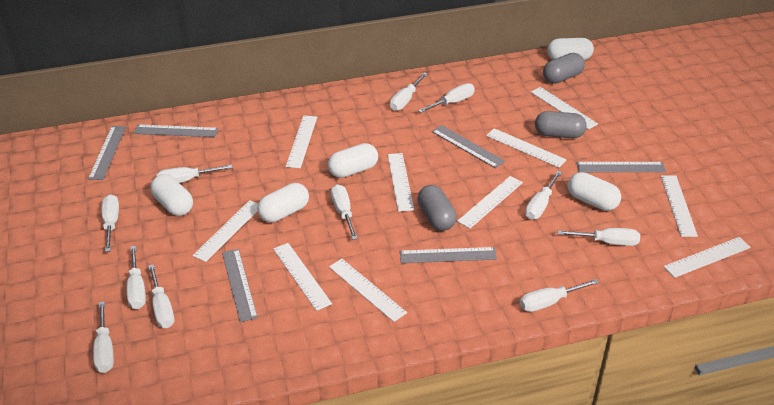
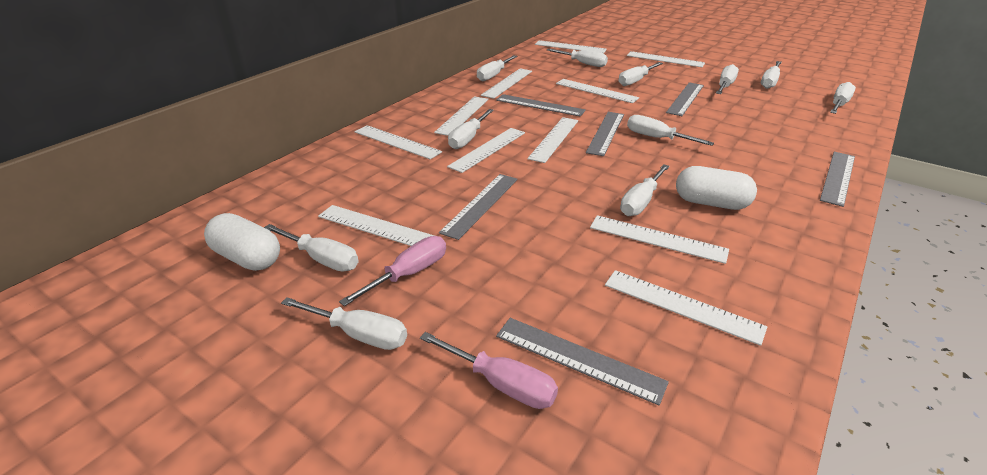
grey capsule: [418,185,457,231] [535,111,587,138] [543,53,585,84] = 3 -> none = 0
pink screwdriver: none = 0 -> [339,236,446,306] [420,332,558,409] = 2
white capsule: [151,174,193,216] [257,183,309,222] [328,143,378,178] [547,38,594,60] [568,172,621,211] = 5 -> [204,213,280,271] [676,166,757,210] = 2
white ruler: [192,200,258,262] [273,243,332,311] [286,115,317,168] [329,259,407,322] [388,153,414,212] [457,176,523,229] [486,128,567,168] [531,87,598,130] [661,176,698,237] [663,237,751,278] = 10 -> [318,205,434,246] [355,125,442,159] [434,96,488,136] [447,128,525,173] [481,68,532,99] [527,117,578,163] [535,40,607,53] [556,79,639,103] [590,215,729,264] [605,270,767,346] [627,51,705,68] = 11

